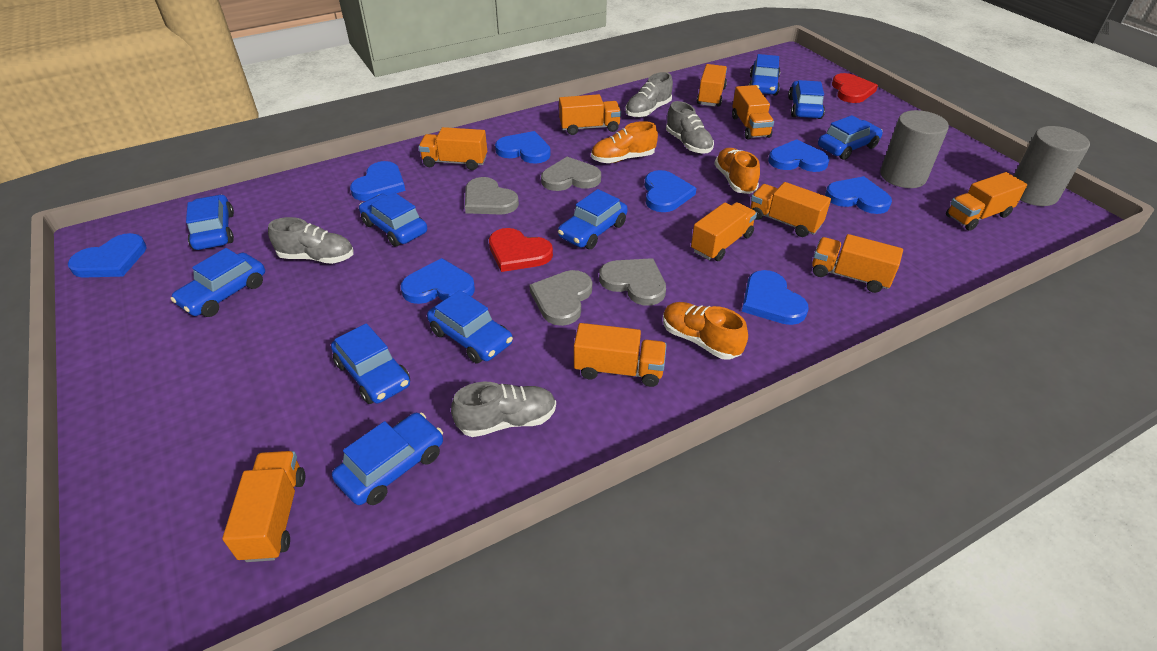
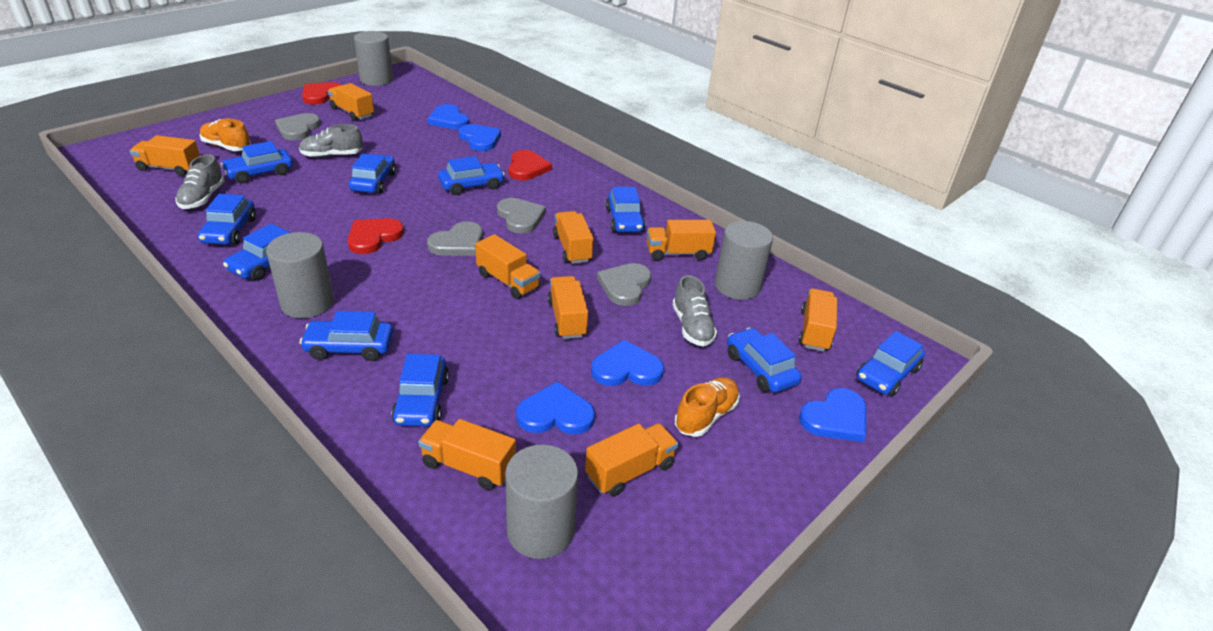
blue heart: [68,233,147,278] [350,161,406,201] [401,258,475,304] [495,131,551,164] [644,170,696,212] [742,270,809,325] [768,139,829,172] [825,176,892,214] = 8 -> [427,104,469,129] [459,124,501,151] [516,381,595,435] [591,340,664,386] [799,388,866,442] = 5
grey cylinder: [880,110,949,188] [1014,126,1090,206] = 2 -> [266,232,334,318] [354,31,393,86] [505,444,578,559] [715,221,773,300] = 4
grey shoe: [268,217,354,264] [451,382,556,437] [625,72,673,118] [666,101,714,153] = 4 -> [175,154,225,209] [299,124,363,158] [672,275,717,347] = 3
orange shoe: [591,121,658,163] [663,302,748,360] [714,148,760,194] = 3 -> [200,119,251,151] [675,377,740,437] = 2
orange truck: [222,451,305,562] [419,127,487,170] [559,94,621,135] [574,323,667,387] [691,202,757,261] [697,64,727,107] [732,85,774,139] [750,182,831,237] [812,234,903,293] [946,172,1027,231] = 10 -> [130,135,200,176] [328,83,374,121] [419,419,516,490] [475,234,541,299] [548,276,588,339] [553,211,594,264] [585,423,678,496] [647,220,716,261] [799,288,837,352] = 9
red heart: [489,228,553,272] [832,73,878,103] = 2 -> [302,82,341,105] [347,218,404,254] [508,150,552,180] = 3

